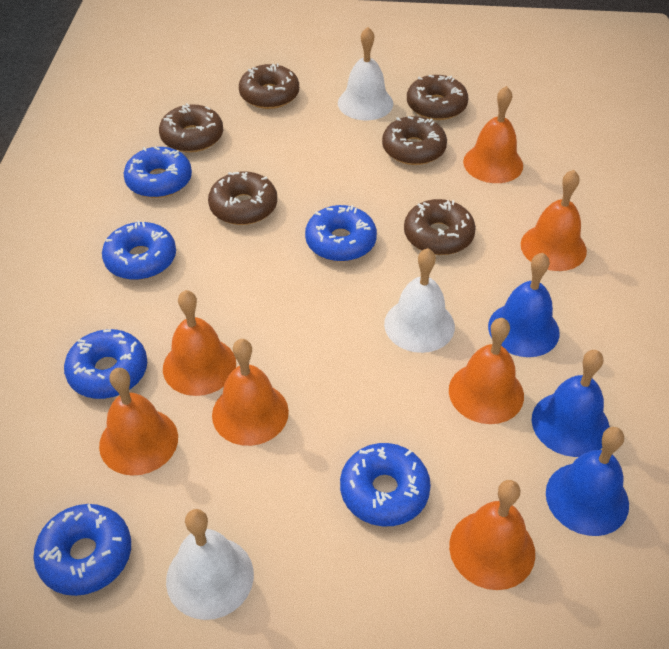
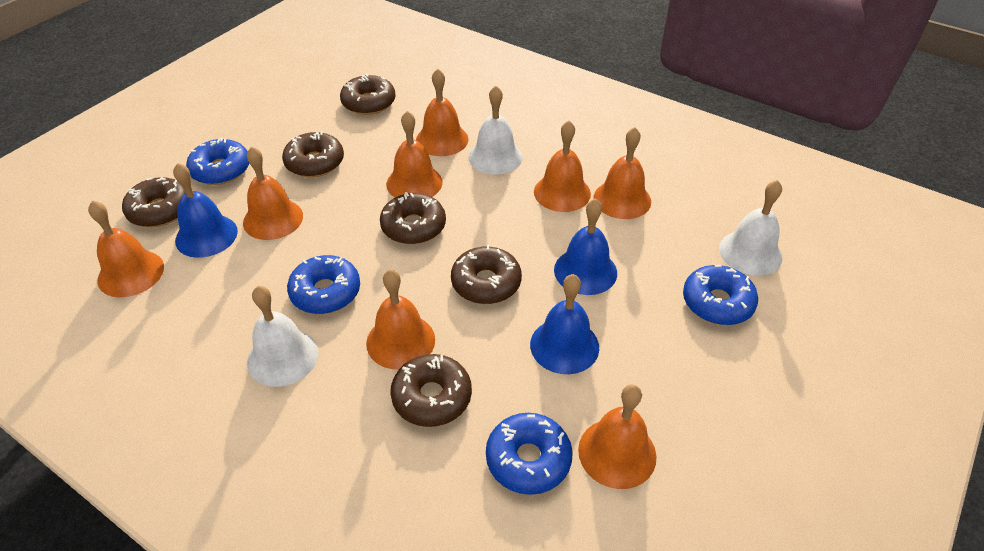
blue donut: [33,504,131,596] [64,329,147,399] [102,220,176,280] [124,147,192,198] [305,205,377,262] [340,443,431,526] = 6 -> [186,137,250,185] [287,255,360,314] [486,413,573,495] [683,265,758,325] = 4
orange bell: [99,368,178,476] [163,290,236,396] [212,339,289,446] [449,318,524,424] [449,480,535,590] [463,86,523,183] [521,170,587,271] = 7 -> [88,201,164,297] [243,146,303,240] [366,269,435,369] [386,111,443,197] [416,69,469,156] [534,121,591,212] [578,384,657,489] [594,127,651,219] = 8

